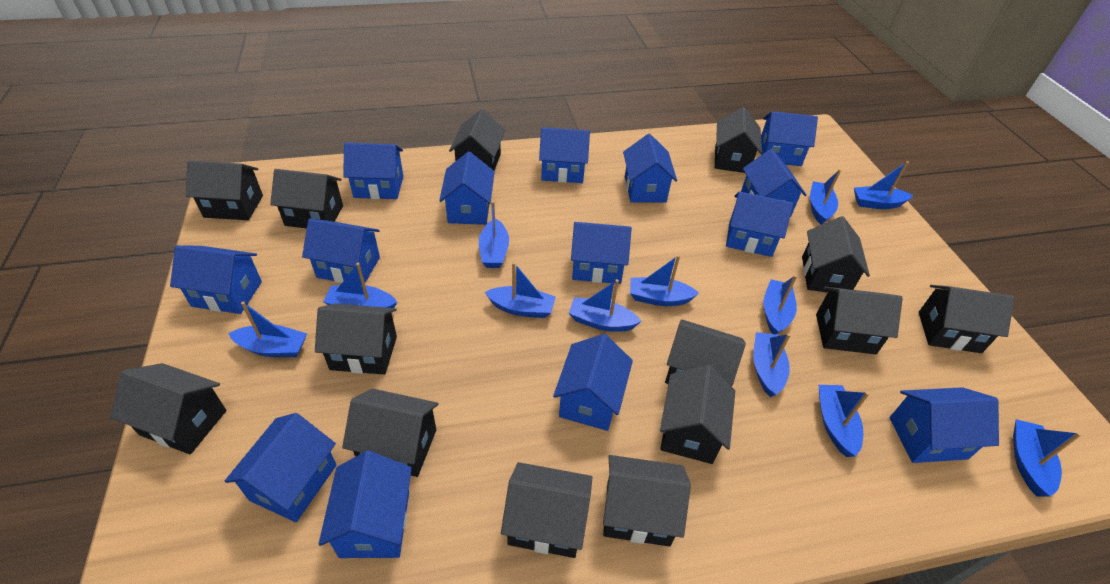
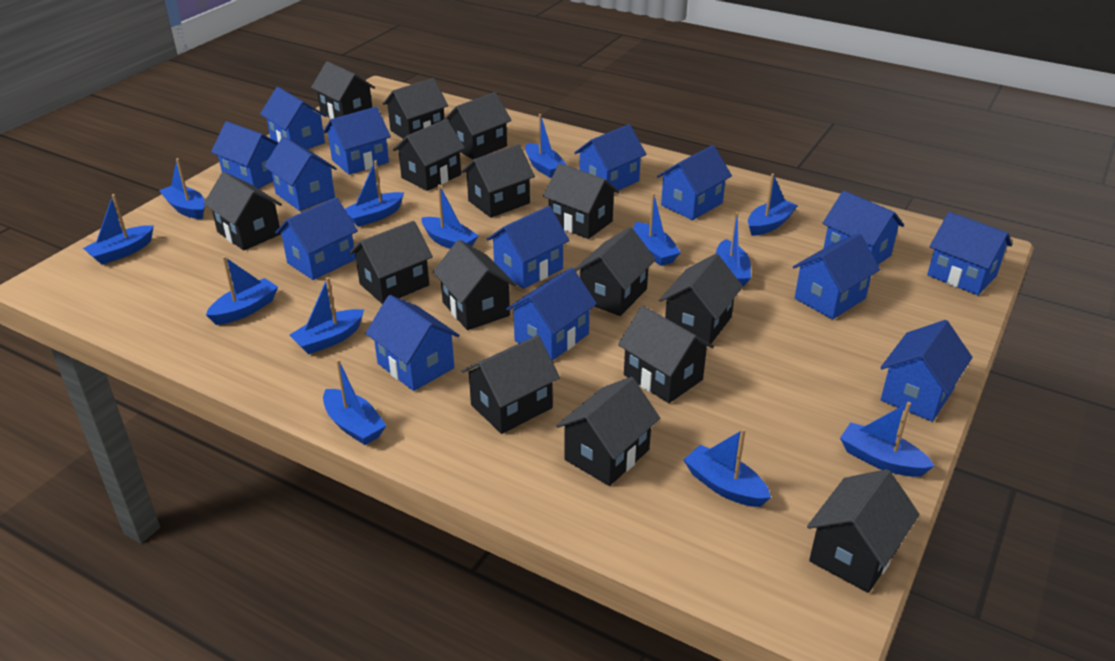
black house: [110,363,227,454] [186,160,263,220] [270,169,343,228] [315,304,397,375] [342,388,438,477] [449,109,505,171] [501,462,592,558] [603,455,691,547] [660,364,735,464] [665,319,746,386] [715,107,762,173] [802,216,870,293] [816,287,903,354] [918,285,1015,353] = 14 -> [204,172,282,251] [311,61,375,119] [349,221,433,304] [383,78,448,139] [393,119,465,191] [433,240,516,330] [443,92,511,159] [461,144,535,218] [462,335,560,434] [543,163,619,239] [556,377,660,486] [575,227,656,316] [618,306,714,403] [659,254,743,347] [807,469,920,593] = 15
blue boat: [228,301,307,357] [323,263,397,308] [479,201,509,268] [485,262,556,318] [569,279,641,332] [630,255,699,306] [753,332,791,397] [763,275,797,334] [810,169,841,225] [819,385,870,457] [854,161,913,209] [1013,419,1082,497] = 12 -> [83,194,154,265] [159,158,205,219] [206,256,278,325] [289,277,364,354] [323,359,386,445] [345,160,404,227] [421,185,479,249] [525,114,567,178] [633,193,681,266] [684,428,771,507] [716,212,751,287] [748,173,798,236] [840,402,934,477] = 13

